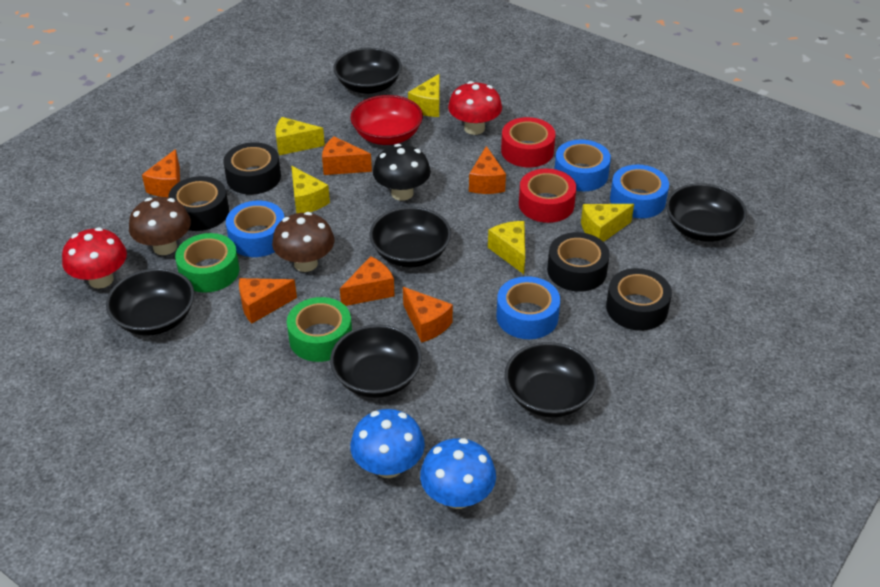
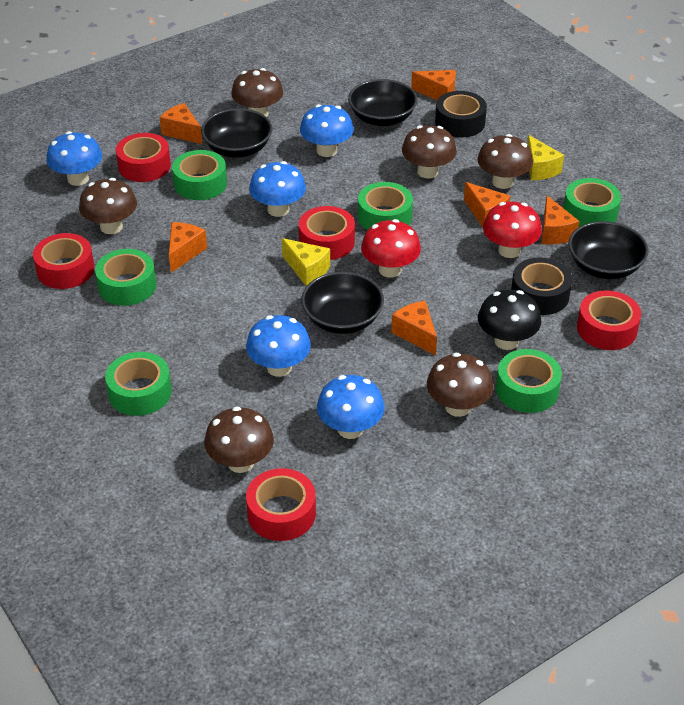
black bowl: [106,268,194,336] [330,325,422,398] [333,48,402,94] [369,207,451,267] [504,342,598,417] [666,183,747,242] = 6 -> [201,108,273,158] [301,272,384,334] [348,79,418,126] [568,221,649,279] = 4
black tape: [168,176,229,231] [223,142,281,195] [547,232,610,292] [606,268,672,331] = 4 -> [435,91,487,137] [511,257,572,315] = 2
blue mushroom: [350,409,425,478] [420,438,496,509] = 2 -> [46,131,102,186] [246,315,311,377] [249,161,306,217] [300,104,354,157] [317,375,385,439] = 5
blue tape: [226,201,284,257] [496,276,560,339] [555,140,611,191] [610,165,669,218] = 4 -> none = 0
brown mushroom: [129,197,191,255] [272,212,334,272] = 2 -> [79,178,137,234] [204,406,274,473] [231,68,283,117] [402,125,457,178] [427,353,493,417] [478,134,533,189] = 6
green tape: [175,233,240,292] [287,297,352,362] = 2 -> [95,249,156,306] [105,352,172,416] [172,150,227,200] [358,182,413,230] [496,349,562,413] [563,178,621,227] = 6
red bowl: [350,95,423,145] = 1 -> none = 0
red tape: [501,117,555,167] [519,168,576,223] = 2 -> [33,233,94,289] [116,133,171,182] [246,468,316,541] [299,206,355,260] [577,290,641,350] = 5
yellow cheese: [276,117,325,155] [291,166,330,214] [408,74,440,117] [488,221,525,274] [581,204,634,242] = 5 -> [282,238,330,285] [527,135,564,180] = 2

